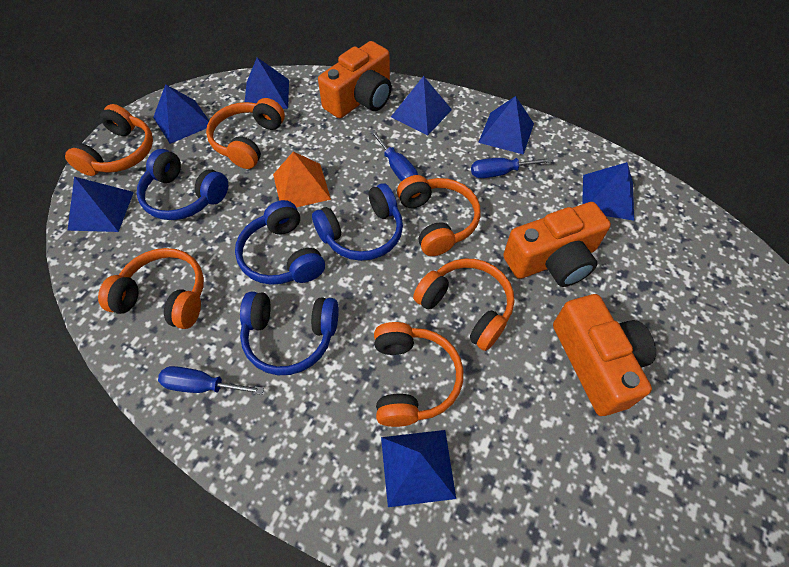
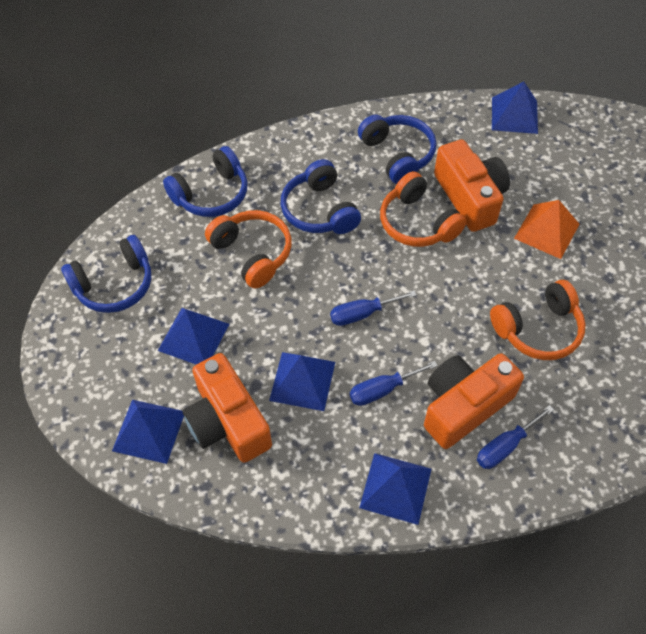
blue pyramid: [67,177,134,232] [153,84,209,144] [245,57,289,109] [381,430,456,507] [391,76,452,135] [478,96,534,155] [582,162,634,221] = 7 -> [112,400,184,464] [158,308,229,365] [269,352,335,411] [359,453,431,525] [492,82,538,134] = 5
orange headphones: [65,104,153,176] [98,248,204,329] [206,98,285,169] [374,322,463,427] [397,175,481,256] [413,259,514,351] = 6 -> [205,210,292,289] [380,171,467,247] [490,280,586,360] = 3

